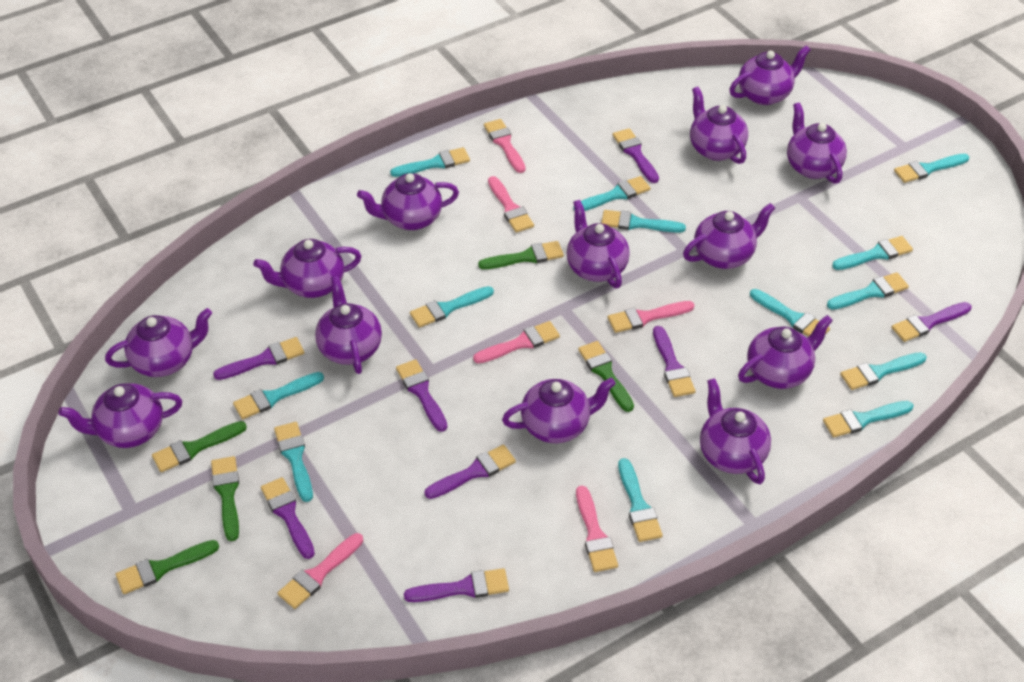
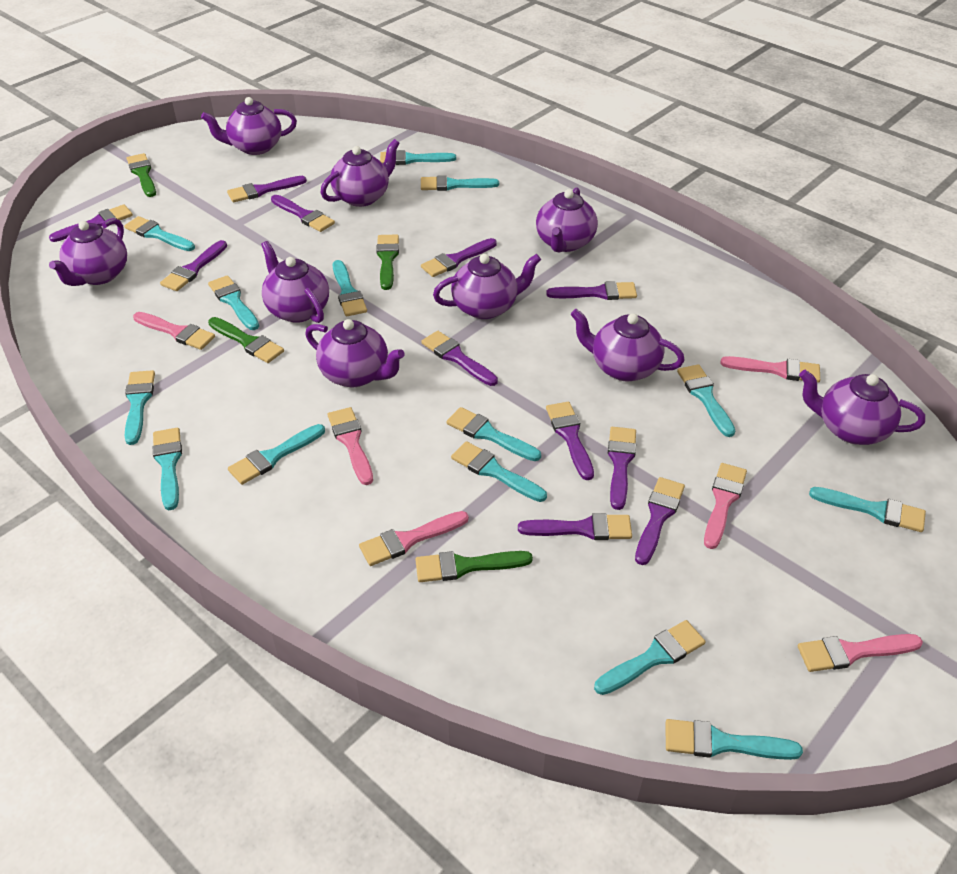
green brush: [116,540,219,594] [152,421,247,472] [211,456,239,541] [478,241,564,269] [578,341,634,412] = 5 -> [126,153,156,197] [208,317,284,363] [376,235,399,290] [415,551,533,582] = 4
purple brush: [213,337,304,380] [261,477,315,559] [396,359,447,432] [404,568,509,602] [424,445,516,499] [613,128,659,183] [653,326,696,397] [892,302,971,342] = 8 -> [49,204,133,242] [160,240,227,291] [227,176,307,202] [271,195,335,232] [421,238,497,277] [421,331,498,386] [518,513,632,540] [546,281,637,300] [546,402,594,480] [608,427,636,510] [635,477,685,565] = 11
purple teapot: [58,383,182,448] [105,308,212,377] [253,239,361,298] [315,276,382,374] [357,173,459,230] [502,378,616,443] [567,200,630,288] [683,203,775,269] [690,87,748,164] [700,378,771,484] [730,45,811,105] [738,315,833,389] [787,102,847,184] = 13 -> [49,218,127,286] [201,97,297,155] [261,241,329,323] [305,319,405,387] [320,139,400,207] [433,254,541,319] [536,187,598,252] [571,309,684,382] [799,370,925,445] = 9
turquoise brush: [233,372,324,419] [274,422,313,502] [390,147,470,177] [410,286,494,328] [574,176,651,211] [601,210,686,233] [618,458,663,542] [750,289,830,337] [823,401,914,437] [827,272,909,310] [832,236,913,270] [840,352,927,390] [894,154,969,183] = 13 -> [124,216,195,251] [125,370,155,445] [153,428,182,510] [208,275,259,330] [228,424,325,485] [333,260,367,316] [380,150,456,165] [421,175,499,191] [447,407,541,461] [451,441,547,502] [594,620,705,695] [666,719,803,760] [677,364,735,437] [809,487,926,532] = 14

